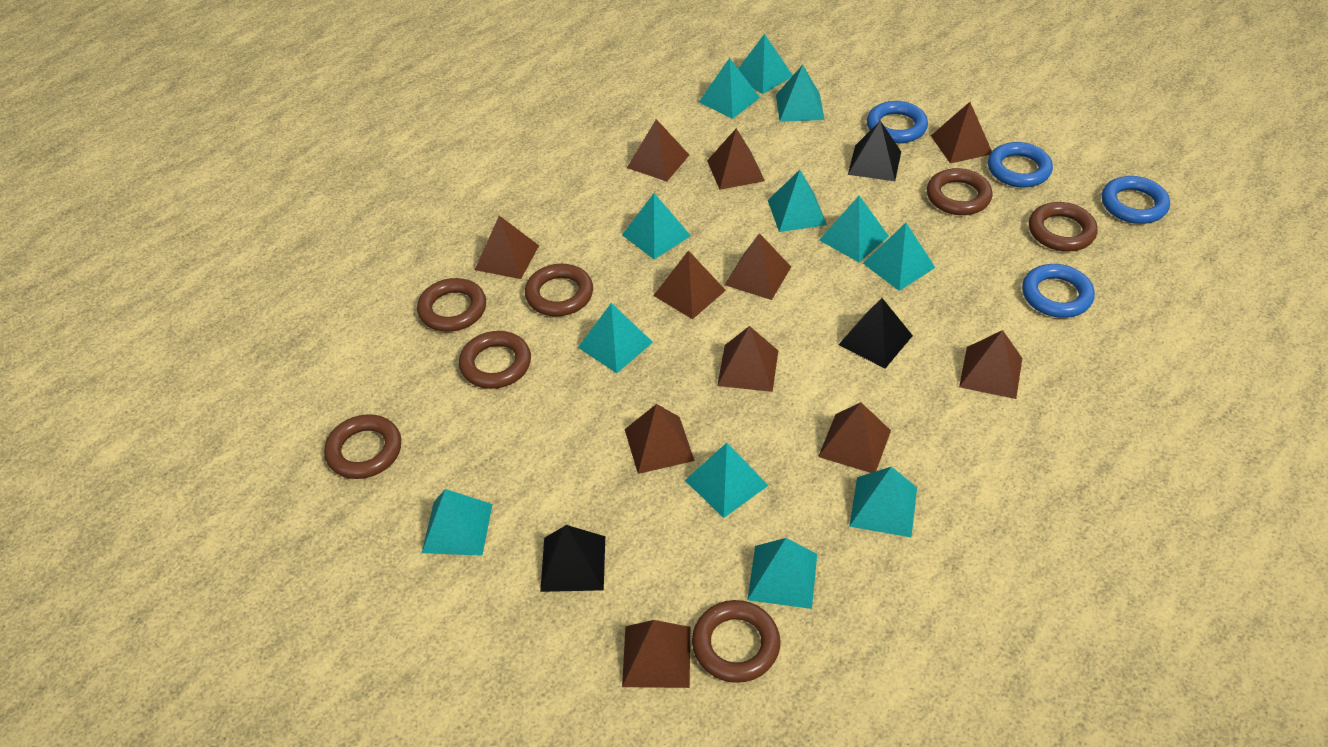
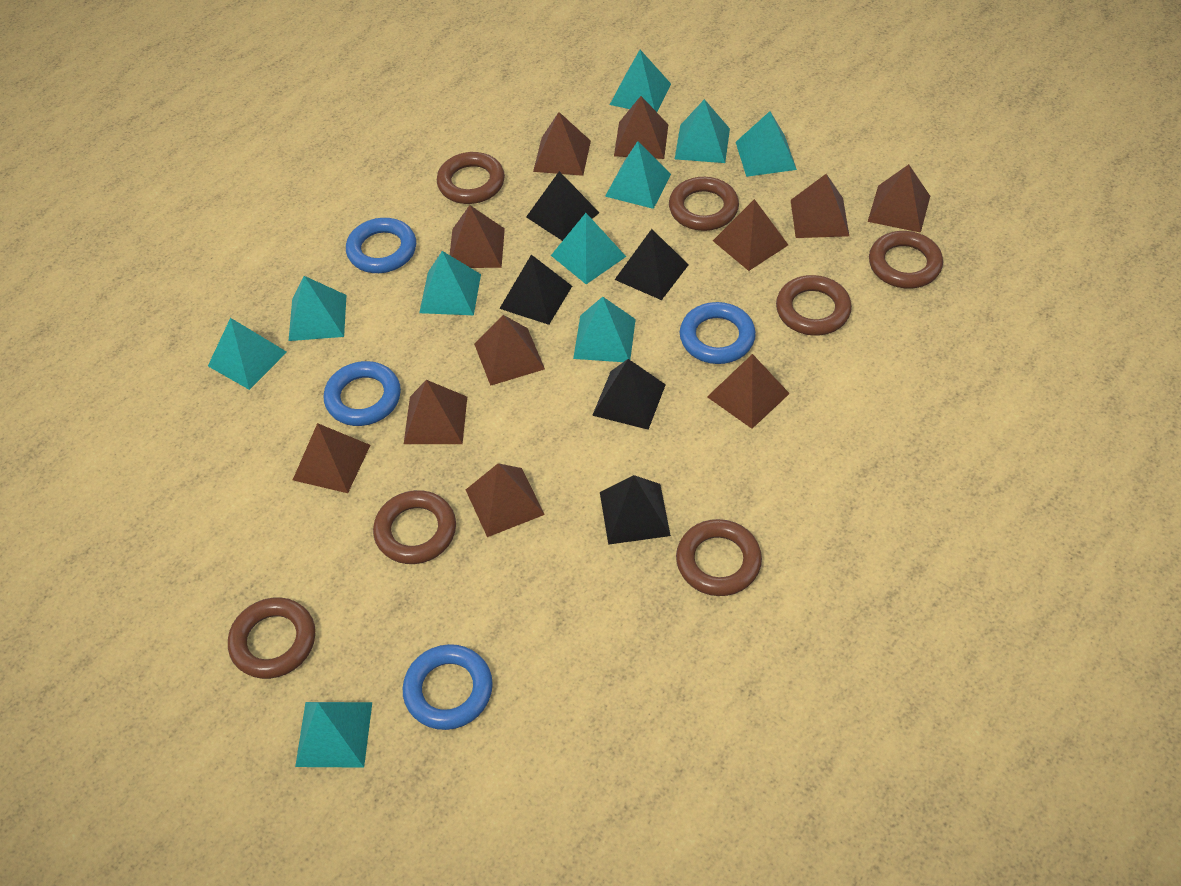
black pyramid: [540,525,605,592] [838,298,913,369] [848,120,901,181] = 3 -> [499,255,572,325] [526,171,599,241] [592,359,666,430] [600,475,671,545] [615,229,689,300] = 5
turquoise pyramid: [422,489,492,556] [578,303,653,373] [622,193,691,259] [685,443,769,518] [699,58,760,119] [738,34,793,94] [748,538,817,609] [768,170,827,232] [776,65,824,122] [819,196,889,262] [849,466,917,537] [863,223,936,291] = 12 -> [208,318,287,390] [288,276,347,341] [295,702,372,768] [419,251,481,315] [551,213,626,284] [573,297,636,362] [605,141,671,209] [610,50,671,112] [675,99,730,163] [736,111,797,177] = 10

